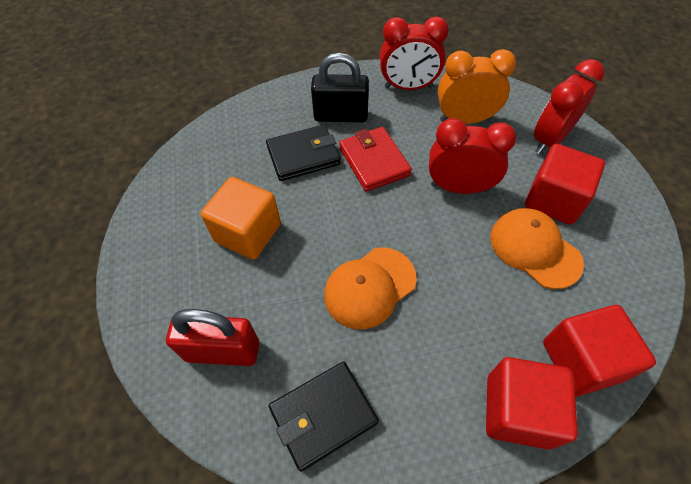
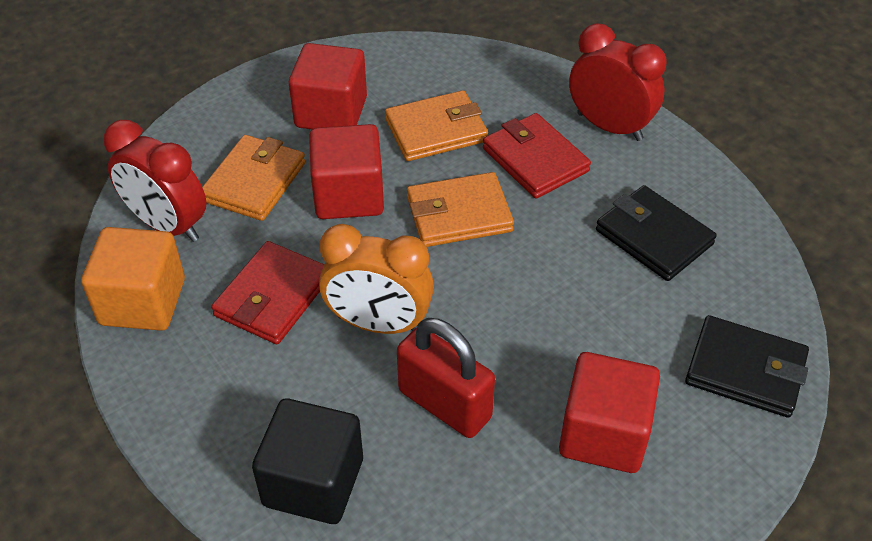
black cube: none = 0 -> [252,398,363,524] = 1
black padlock: [311,53,369,122] = 1 -> none = 0
orange cap: [324,247,417,329] [490,208,584,289] = 2 -> none = 0
orange wallet: none = 0 -> [202,135,305,221] [385,90,488,161] [407,172,514,247] = 3
red clock: [380,16,449,90] [429,118,516,194] [533,59,604,154] = 3 -> [104,120,207,242] [569,24,666,141] = 2
red wallet: [339,127,412,192] = 1 -> [211,241,324,344] [483,113,591,198] = 2

